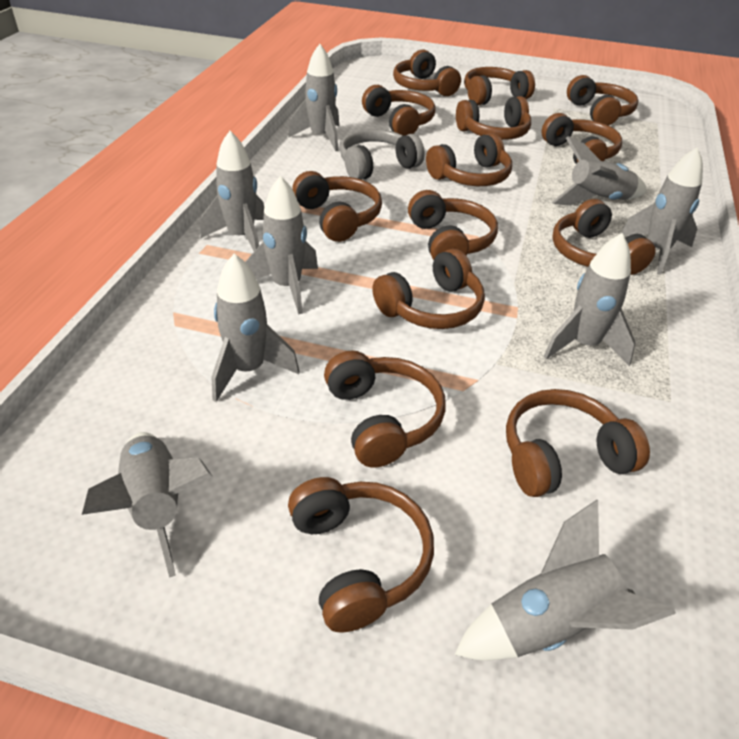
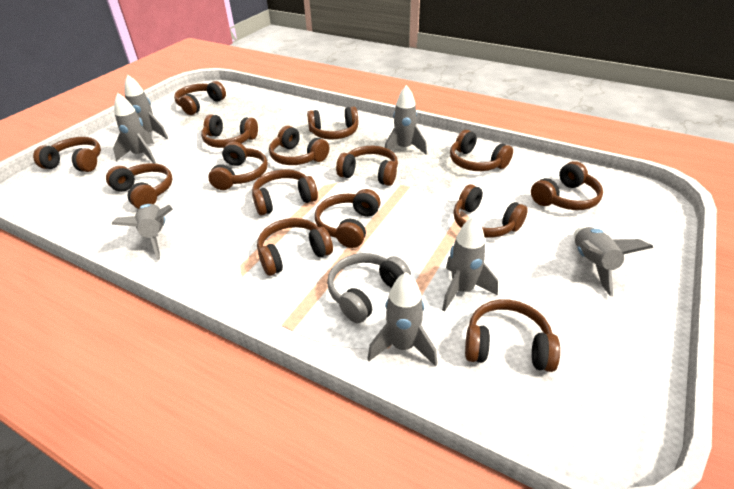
brown headphones: [288,477,434,632] [292,171,382,242] [324,350,446,468] [362,85,436,136] [372,249,485,329] [393,50,461,96] [408,190,498,260] [426,133,512,186] [456,96,531,140] [464,67,535,105] [506,389,650,497] [541,113,622,164] [552,199,656,275] [567,75,639,126] = 14 -> [33,137,101,172] [106,163,173,209] [174,81,226,115] [201,114,258,148] [208,142,268,190] [252,169,318,215] [257,218,333,276] [269,126,329,165] [307,107,358,140] [315,189,381,248] [336,146,398,186] [450,130,513,171] [453,184,528,238] [465,299,560,372] [531,161,603,210] = 15
grey rocket: [82,432,213,578] [201,131,264,251] [211,254,299,402] [245,176,318,314] [288,44,339,151] [454,500,676,661] [544,233,636,366] [552,136,647,206] [621,147,703,275] = 9 -> [112,204,173,260] [113,93,156,163] [124,75,168,139] [368,272,437,366] [385,85,427,155] [442,217,498,312] [574,227,653,297] = 7

